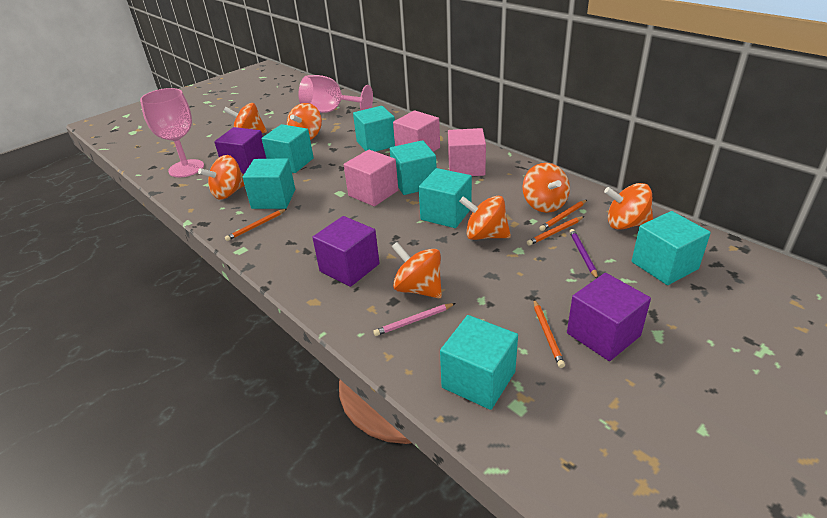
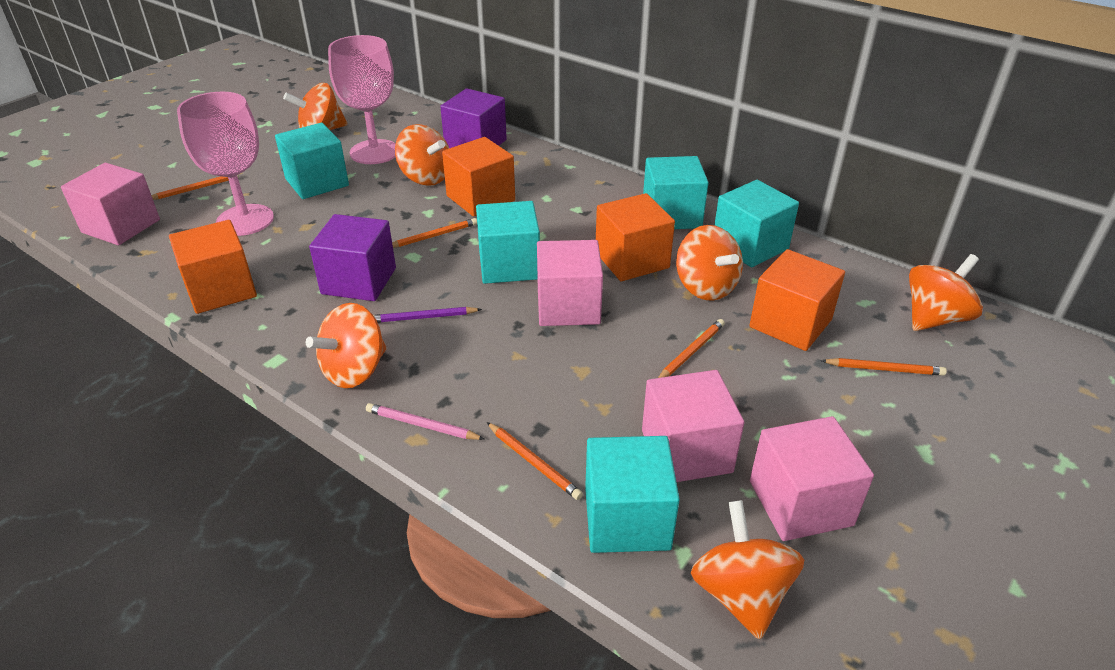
orange cube: none = 0 -> [169,220,257,314] [442,137,515,217] [596,193,675,281] [749,249,845,351] = 4
orange pencil: [225,209,286,241] [527,216,584,246] [534,300,565,368] [540,200,587,231] = 4 -> [151,175,239,200] [392,218,477,248] [487,422,583,500] [658,319,725,378] [821,358,947,376] = 5
orange spinning top: [198,155,245,199] [223,103,267,133] [287,103,322,140] [392,242,442,298] [459,196,511,240] [522,163,570,213] [604,183,653,230] = 7 -> [283,83,348,130] [306,303,387,388] [395,124,449,186] [676,225,743,301] [691,500,804,640] [909,254,983,331] = 6
pink cube: [344,150,398,206] [393,110,440,152] [448,128,486,176] = 3 -> [61,163,160,245] [537,240,603,326] [642,370,744,482] [750,416,874,541] = 4
purple cube: [214,127,266,174] [312,216,379,287] [567,273,651,361] = 3 -> [309,214,396,301] [440,88,507,148] = 2
turquoise cube: [242,158,295,209] [262,124,314,173] [353,106,395,152] [390,140,437,195] [418,168,472,228] [440,315,518,410] [632,211,711,285] = 7 -> [275,123,349,199] [476,201,540,284] [585,436,680,553] [643,156,709,229] [715,180,799,267] = 5

